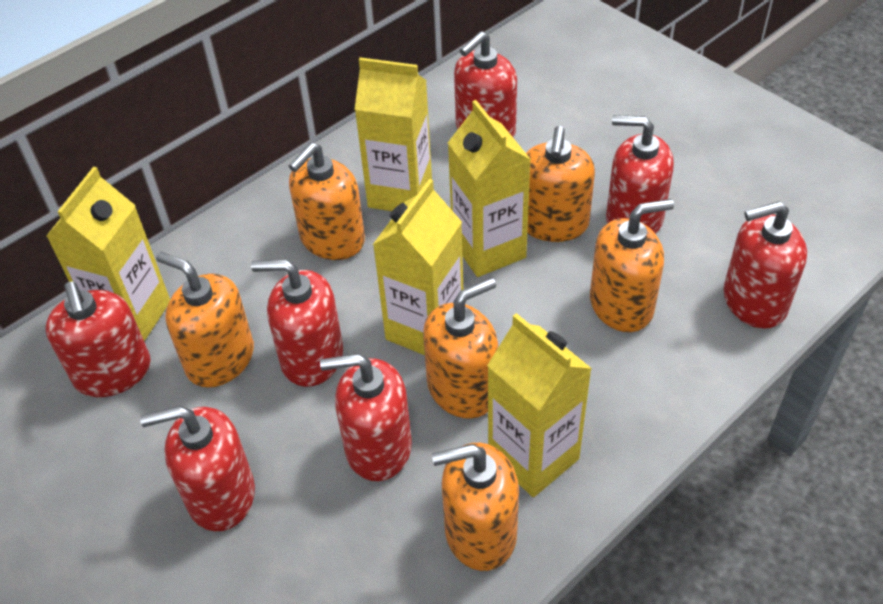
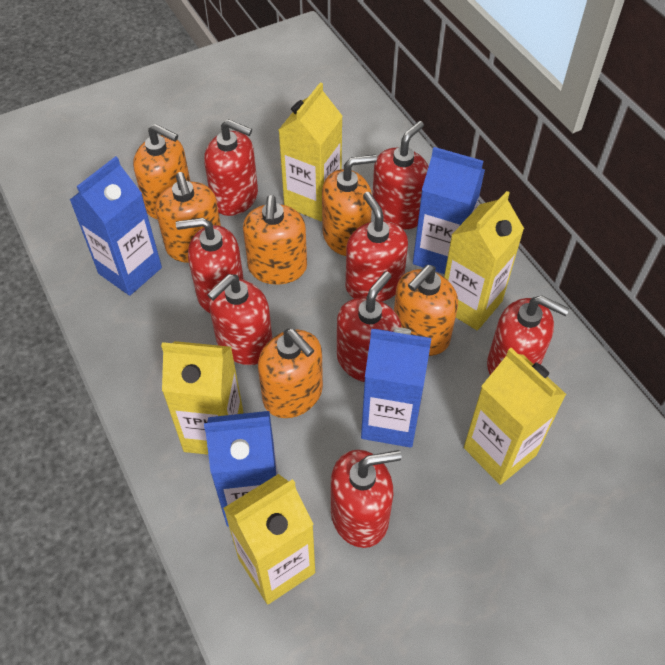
blue carton: none = 0 -> [70,156,162,296] [204,411,278,527] [361,327,432,448] [413,147,485,274] = 4
red soap dispenser: [45,282,150,397] [140,406,255,532] [251,260,343,387] [320,354,412,481] [454,31,517,138] [606,115,674,234] [724,201,807,329] = 7 -> [176,218,244,313] [204,119,258,216] [207,274,272,365] [331,450,401,548] [337,271,402,382] [346,192,408,302] [372,121,429,229] [487,295,569,375] = 8

